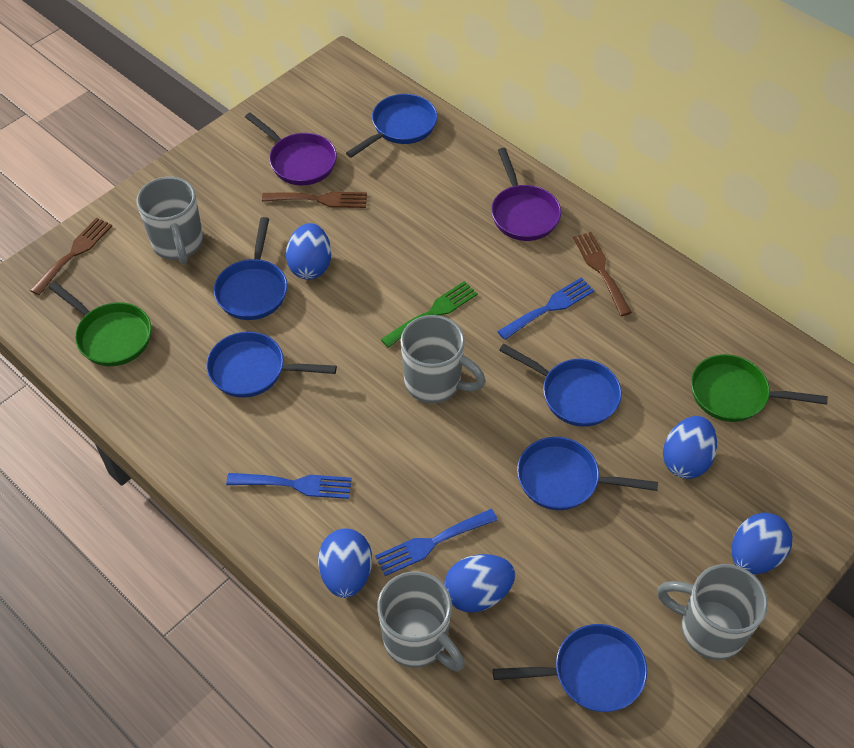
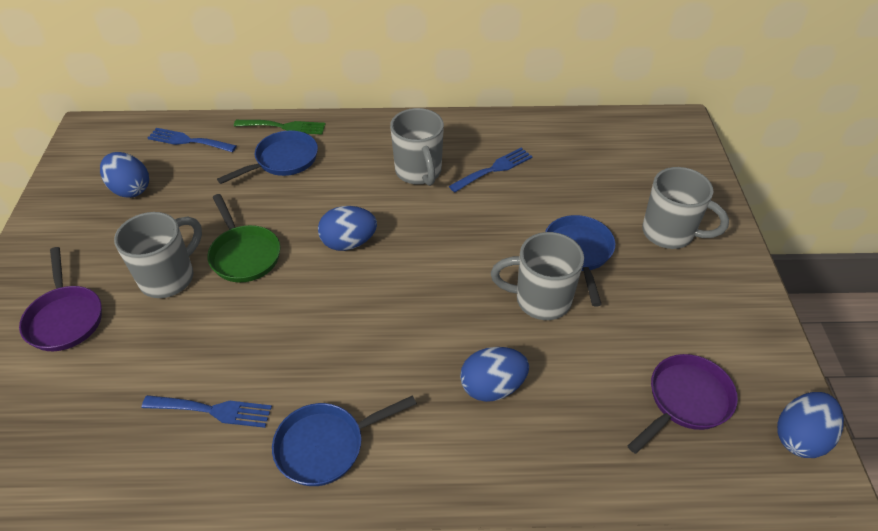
blue egg: [286,223,331,280] [318,529,372,598] [444,554,515,613] [663,416,717,479] [732,512,792,574] = 5 -> [100,152,149,198] [318,206,377,251] [460,347,529,402] [777,392,844,458] = 4
blue pan: [206,332,337,398] [214,217,287,320] [346,94,437,158] [493,624,647,712] [499,344,622,427] [517,437,658,510] = 6 -> [217,130,318,184] [272,395,417,486] [545,215,615,306] = 3
brown fork: [30,218,112,295] [262,192,367,208] [573,232,632,316] = 3 -> none = 0
green pan: [48,282,151,366] [691,354,828,422] = 2 -> [207,194,280,282] = 1

